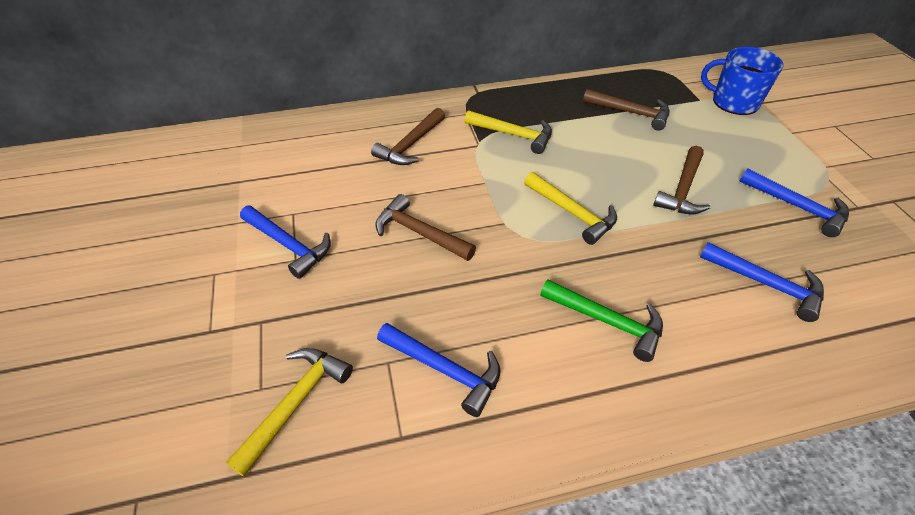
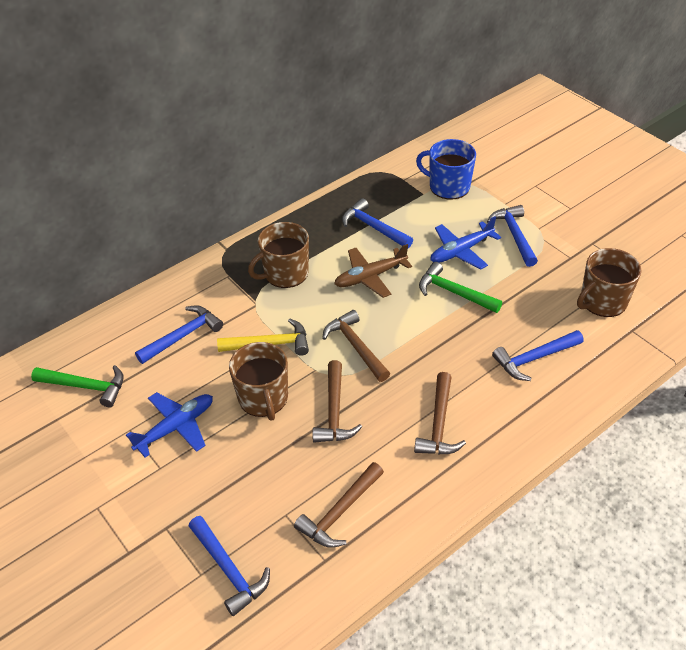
blue hammer: [240,206,331,279] [377,323,500,417] [700,242,824,322] [740,169,849,237] = 4 -> [135,305,223,364] [189,516,270,616] [342,198,413,248] [487,205,538,267] [492,330,584,381] = 5
blue plane: none = 0 -> [126,392,213,458] [431,216,501,269] = 2
brown mug: none = 0 -> [229,342,288,421] [248,222,309,288] [577,248,641,317] = 3
brown plane: none = 0 -> [334,244,412,298] = 1
green hammer: [540,279,663,362] = 1 -> [31,365,124,408] [419,262,502,313] = 2
yellow hammer: [226,348,353,477] [464,110,552,154] [524,172,617,245] = 3 -> [217,318,309,356] = 1

